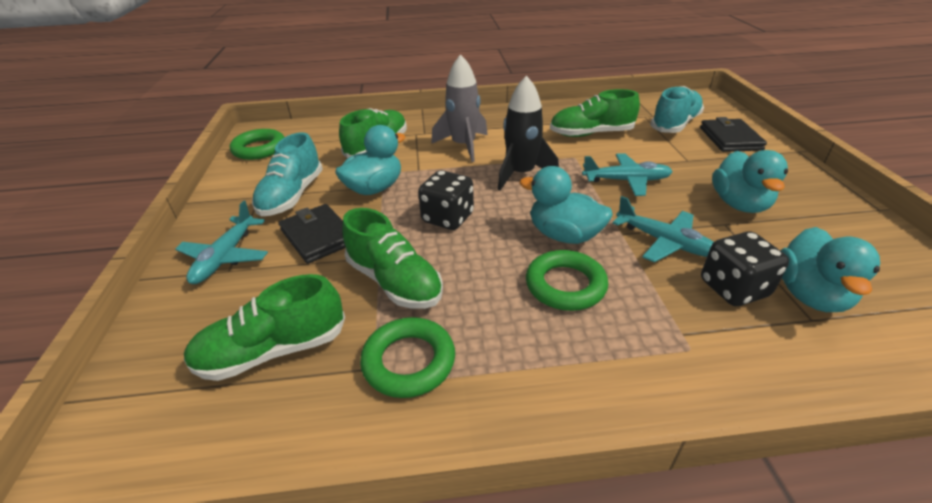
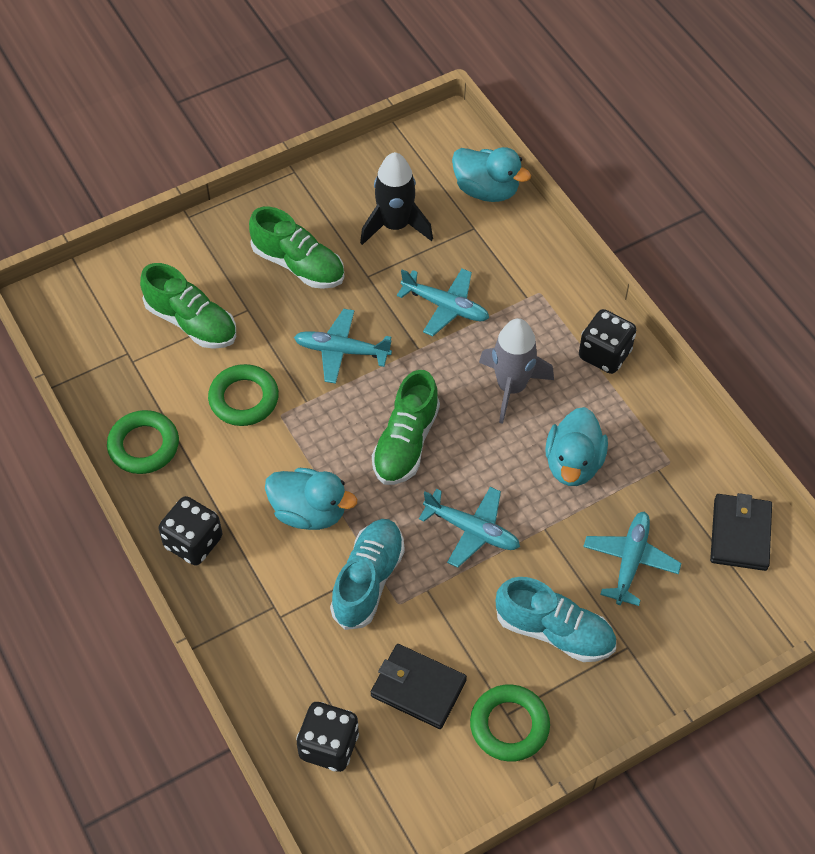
black dice: [418,170,474,230] [701,231,789,306] = 2 -> [158,496,222,566] [296,702,359,772] [579,309,636,374] = 3
green shoe: [184,274,345,381] [339,108,407,159] [342,208,443,309] [550,89,640,137] = 4 -> [140,263,236,349] [249,207,344,289] [372,370,440,485] = 3
turquoise duck: [335,125,406,195] [519,166,613,244] [712,150,788,213] [781,227,880,312] = 4 -> [265,468,357,530] [452,147,531,202] [545,407,608,486] = 3
turquoise plane: [175,200,268,284] [582,153,673,196] [612,196,714,262] = 3 -> [294,309,392,384] [397,268,489,336] [419,487,520,568] [583,511,682,606] = 4

